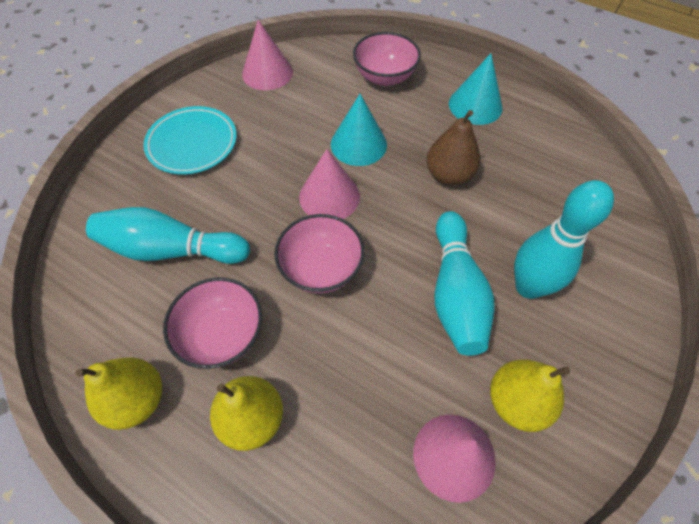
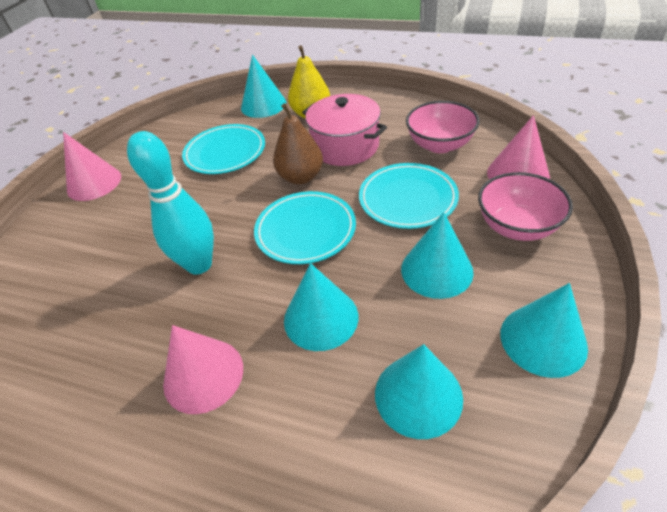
pink bowl: [163,277,262,369] [274,214,365,293] [353,32,421,86] = 3 -> [406,101,480,153] [478,172,573,241] = 2
pink pot: none = 0 -> [302,94,387,166] = 1
turquoise bowling pin: [86,207,250,264] [434,211,494,356] [514,180,614,299] = 3 -> [127,131,214,275] = 1
turquoise cone: [331,94,387,166] [449,53,503,125] = 2 -> [241,55,286,118] [284,263,358,351] [375,344,463,439] [401,212,474,299] [500,283,588,378] = 5
turquoise plate: [143,106,237,175] = 1 -> [182,124,265,174] [254,191,356,264] [359,163,459,229] = 3
yellow pear: [75,357,162,430] [210,376,283,451] [490,359,570,432] = 3 -> [288,45,330,119] = 1

